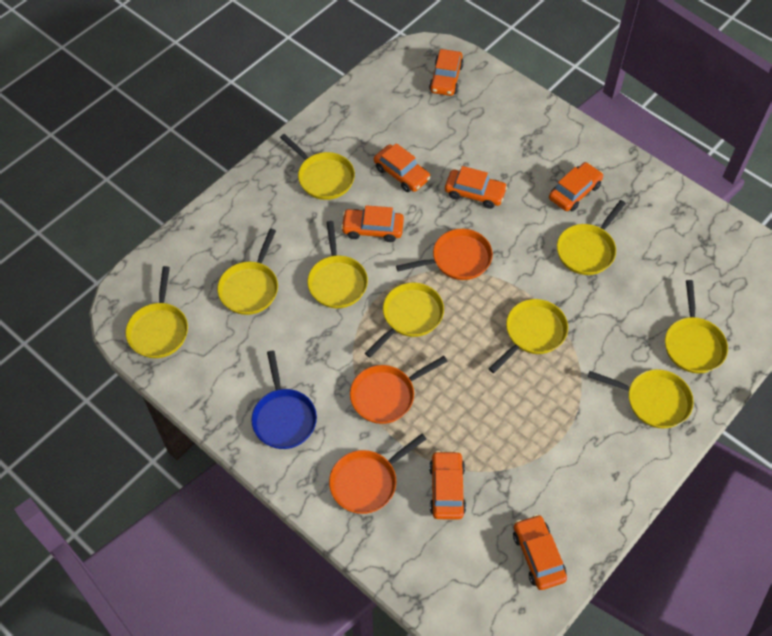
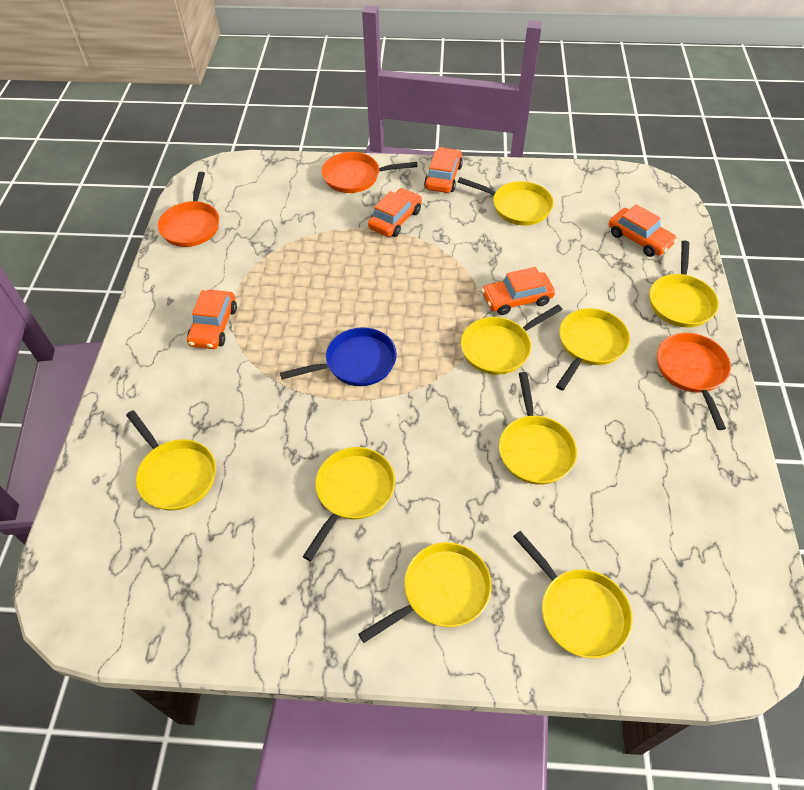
orange car: [341,205,404,242] [374,143,431,192] [429,49,464,96] [429,451,466,520] [445,166,508,209] [513,514,567,590] [549,162,603,211] = 7 -> [187,290,237,349] [368,188,422,237] [424,147,463,193] [482,267,555,315] [609,204,677,257] = 5

